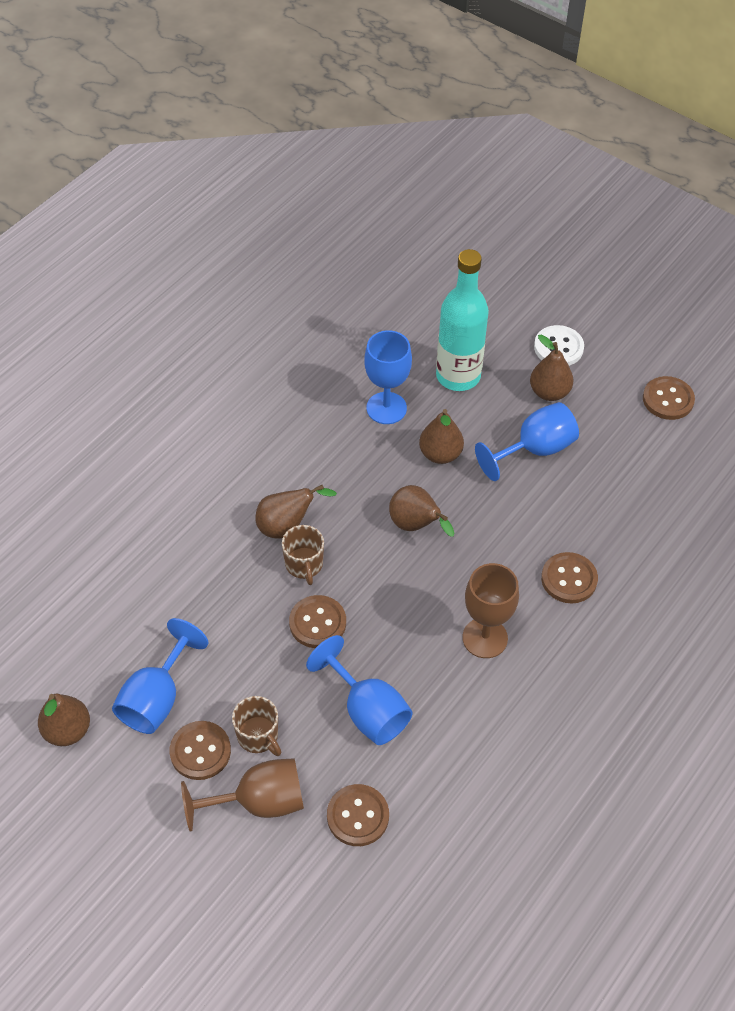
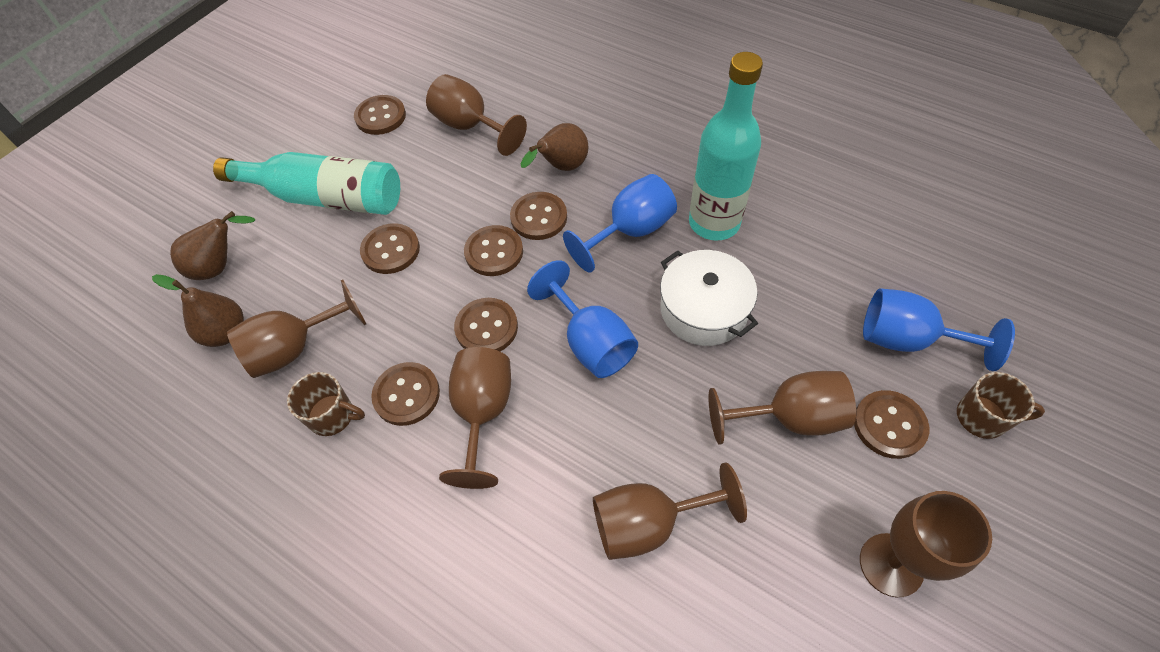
blue goblet: [112,618,208,734] [306,635,412,745] [364,330,412,424] [475,402,579,481] = 4 -> [527,260,638,378] [563,174,677,273] [863,288,1015,371] = 3
brown button: [170,721,231,780] [289,595,346,648] [327,784,389,846] [541,552,598,603] [643,376,695,420] = 5 -> [354,95,406,135] [360,223,420,274] [371,362,440,426] [454,298,518,351] [464,225,523,276] [510,192,567,240] [854,390,929,459] = 7
brown goblet: [181,758,304,831] [462,563,519,658] = 2 -> [227,279,366,378] [426,74,527,156] [439,347,511,489] [593,462,747,560] [708,371,856,445] [860,491,992,597] = 6
brown pear: [38,694,90,746] [255,485,337,539] [389,485,454,537] [419,409,464,464] [530,335,574,401] = 5 -> [152,274,244,347] [170,211,256,280] [521,123,588,171] = 3
turquoise bottle: [436,249,489,391] = 1 -> [213,152,400,215] [689,52,763,241] = 2
white button: [534,325,584,366] = 1 -> none = 0
white pot: none = 0 -> [660,250,758,346] = 1

